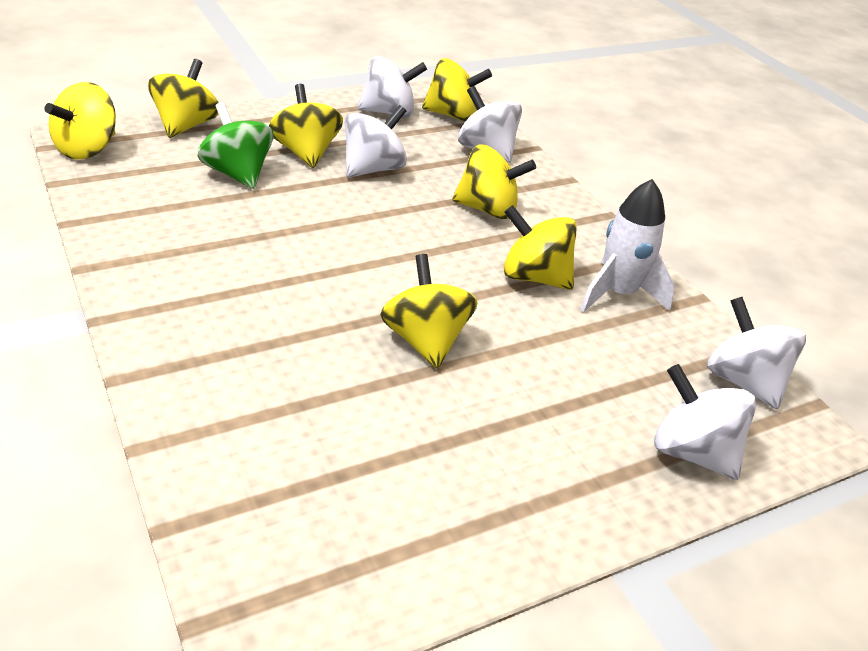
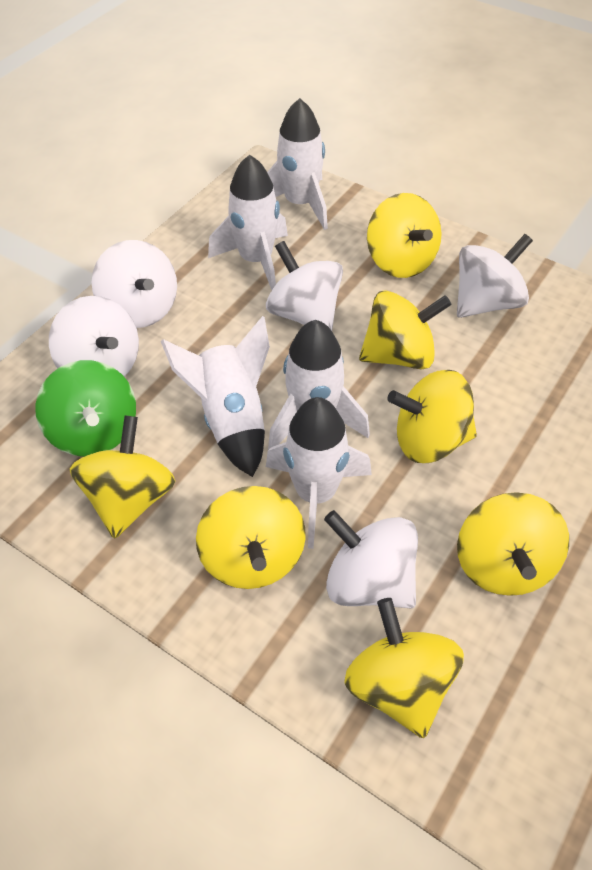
white rocket: [580,179,675,313] = 1 -> [161,316,270,477] [208,154,288,290] [266,397,372,549] [267,98,328,230] [268,320,370,450] = 5

